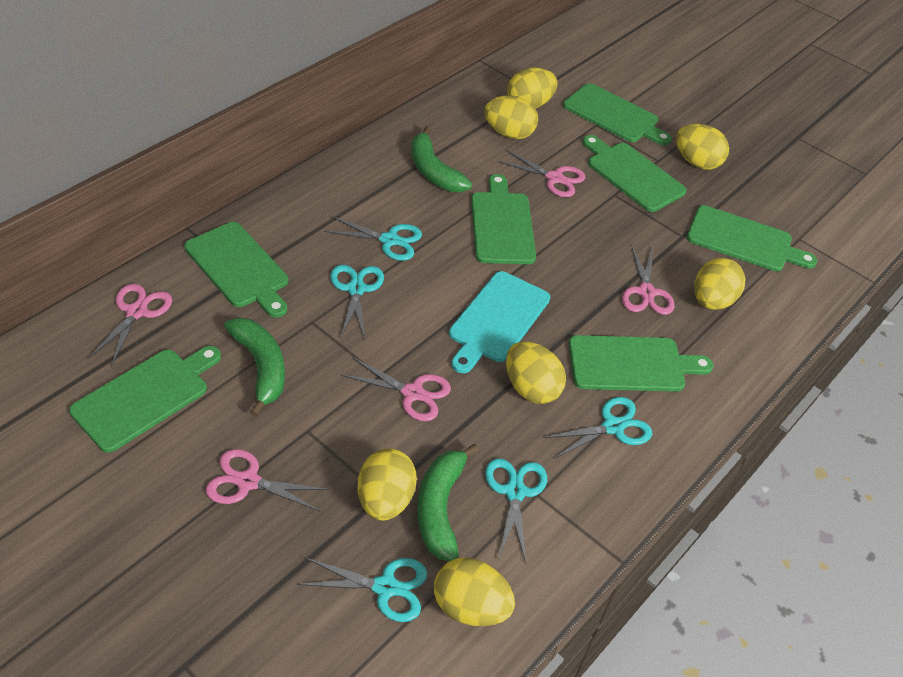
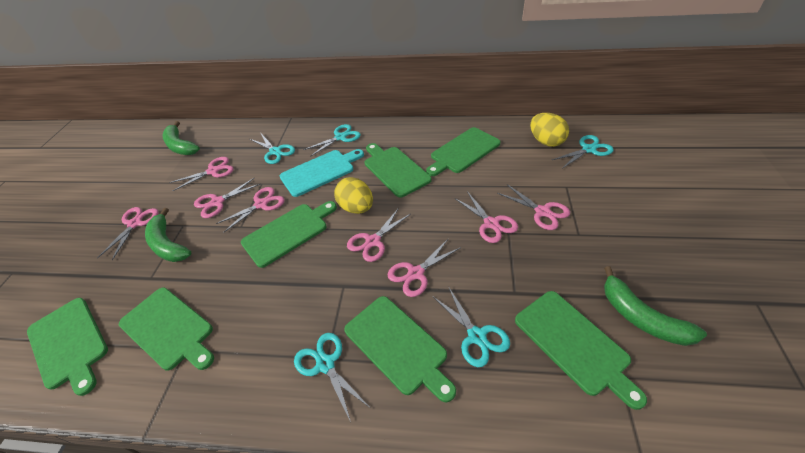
pink scissors: [89,284,172,366] [206,449,330,512] [341,357,451,421] [498,150,585,197] [622,245,675,315] = 5 -> [97,207,158,260] [169,157,234,191] [194,177,260,218] [216,187,285,233] [347,208,411,262] [387,239,461,297] [454,191,518,243] [497,184,570,230] = 8
yellow egg: [357,448,417,521] [434,558,515,626] [484,95,538,139] [506,341,566,404] [507,67,557,108] [676,124,729,170] [694,258,745,310] = 7 -> [334,177,373,214] [530,113,569,147] = 2

